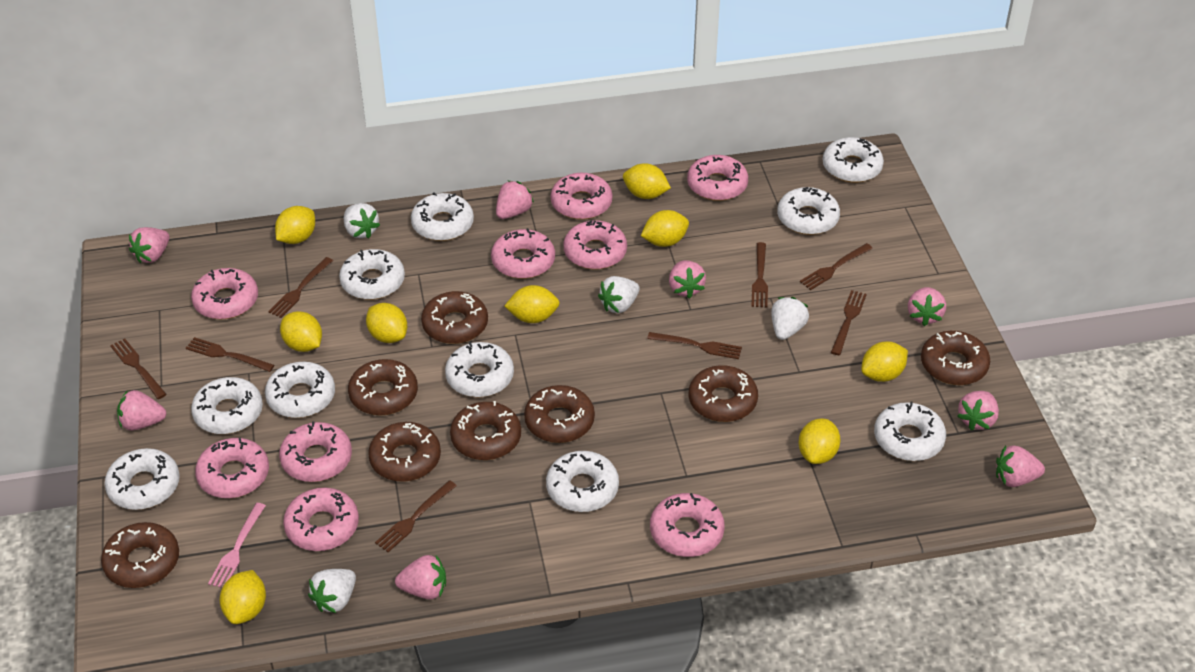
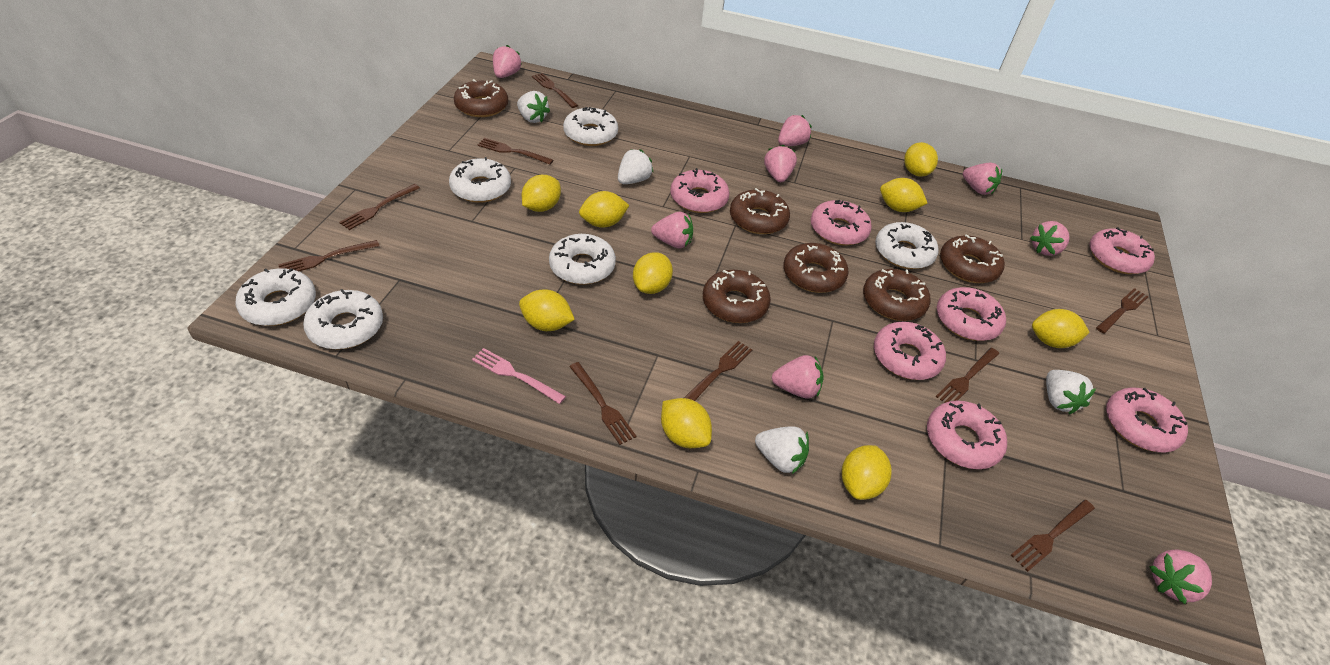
brown donut: [101,522,179,588] [348,359,418,416] [368,422,441,482] [421,291,488,344] [450,401,521,460] [524,385,595,443] [689,365,758,422] [921,331,990,385] = 8 -> [454,79,508,117] [703,270,771,323] [730,188,790,234] [783,243,849,293] [863,269,931,321] [940,234,1005,283] = 6
brown fork: [110,338,167,399] [186,337,274,372] [268,257,333,318] [375,480,457,552] [647,332,742,359] [751,242,768,308] [800,243,873,290] [831,290,867,355] = 8 -> [278,240,379,271] [339,184,420,230] [477,138,553,165] [532,73,578,108] [569,362,637,445] [684,341,752,401] [936,348,999,403] [1011,500,1095,572] [1096,288,1148,333] = 9
pink donut: [191,268,258,319] [195,437,269,498] [279,421,352,482] [283,487,359,551] [491,228,555,279] [551,173,612,220] [563,220,627,270] [650,493,725,557] [687,155,748,201] = 9 -> [670,168,729,213] [811,200,872,246] [874,322,946,380] [927,401,1007,469] [937,287,1006,341] [1090,227,1155,274] [1106,387,1188,453] = 7
white donut: [105,448,180,510] [191,377,263,434] [265,362,335,418] [339,249,405,300] [411,192,474,241] [445,342,514,397] [546,451,619,512] [777,187,840,235] [823,137,884,183] [874,402,946,461] = 10 -> [236,268,316,326] [303,289,383,349] [449,157,511,203] [549,234,616,285] [563,107,618,146] [875,222,938,269] = 6

